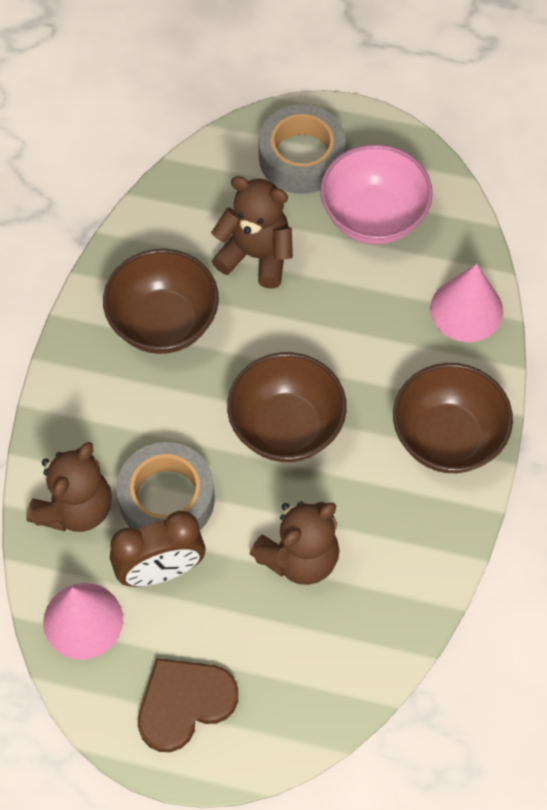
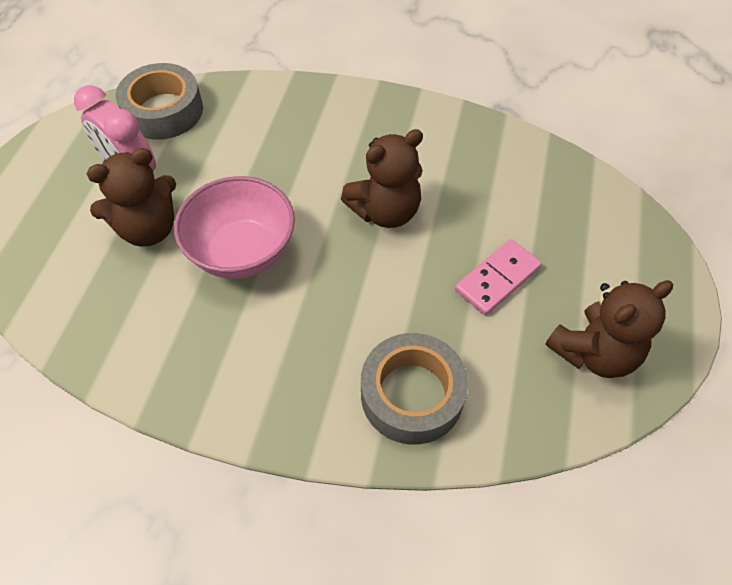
brown bowl: [103,249,219,354] [227,352,347,462] [393,363,513,473] = 3 -> none = 0
brown clock: [110,511,206,587] = 1 -> none = 0
brown heart: [138,658,238,752] = 1 -> none = 0
pink clock: none = 0 -> [74,85,156,171] = 1
pink cone: [43,583,123,659] [430,264,503,342] = 2 -> none = 0
pink domino: none = 0 -> [455,239,542,315] = 1

